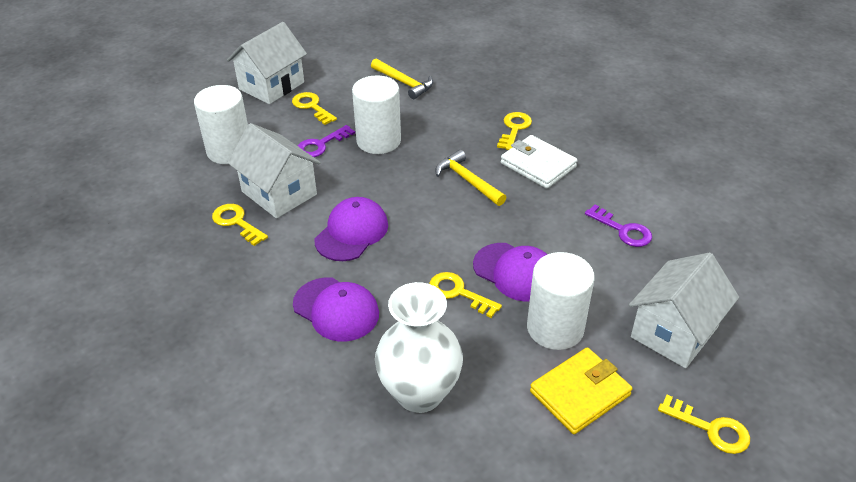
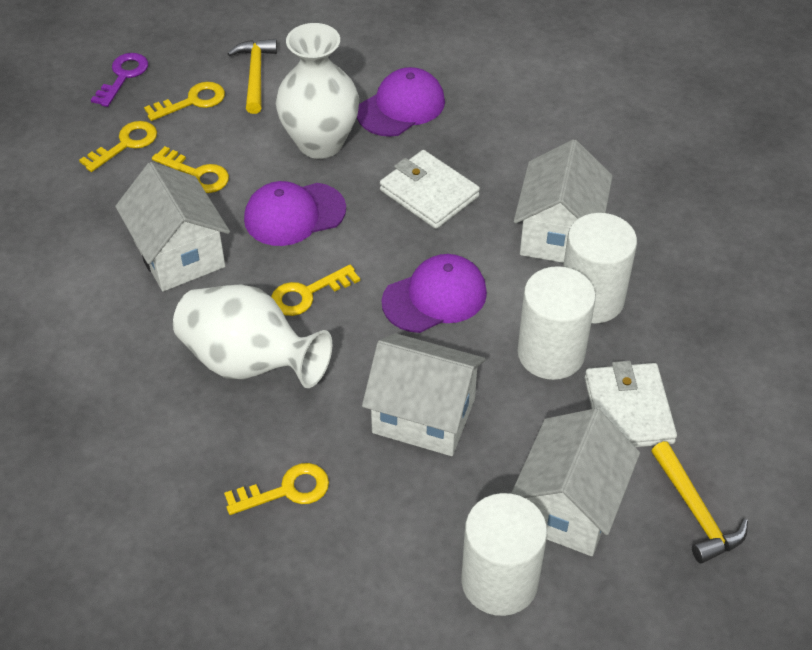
purple key: [298,125,355,157] [585,205,652,247] = 2 -> [91,53,148,107] = 1
white house: [227,22,307,104] [227,123,321,218] [629,252,739,368] = 3 -> [115,162,230,291] [362,333,486,456] [511,408,640,556] [514,139,613,263] = 4
white vase: [375,282,463,413] = 1 -> [173,284,332,388] [275,23,359,159] = 2
white wallet: [501,135,578,189] = 1 -> [380,150,480,229] [585,361,677,447] = 2
yellow wallet: [530,347,632,434] = 1 -> none = 0

